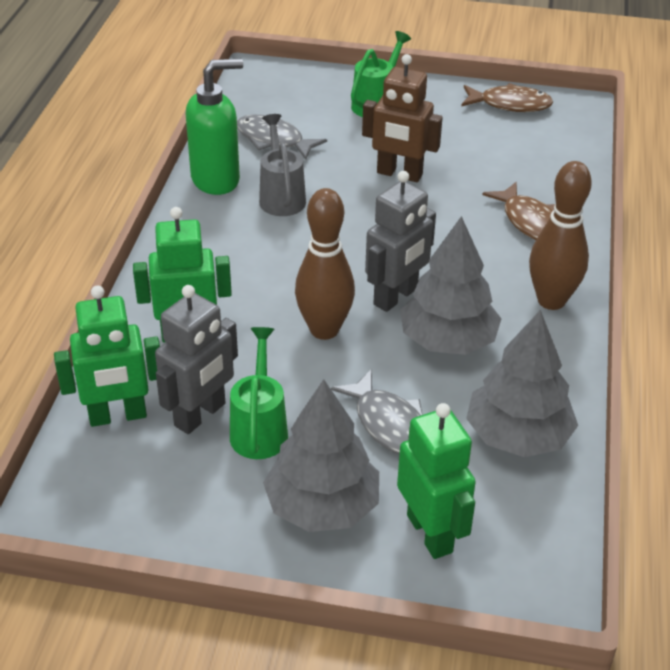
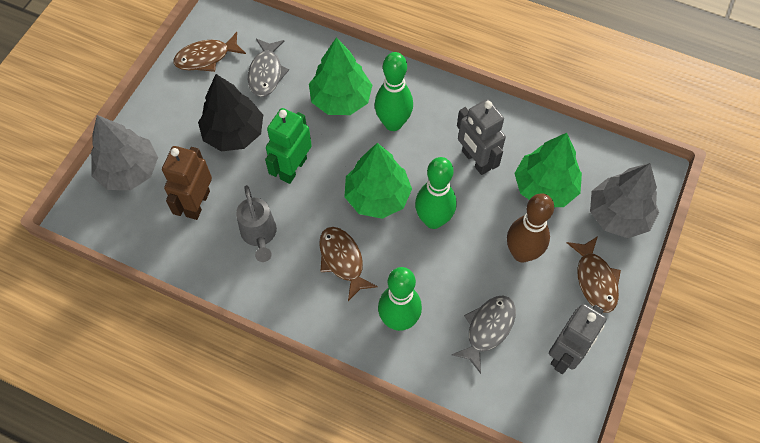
black tree: none = 0 -> [198,74,263,151] = 1
brown bowling pin: [295,188,355,340] [529,161,592,310] = 2 -> [507,193,554,263] = 1
brown fish: [461,83,553,112] [482,182,555,240] = 2 -> [173,32,246,72] [319,227,378,301] [567,236,621,313] = 3
green bowling pin: none = 0 -> [375,52,413,131] [378,267,422,331] [415,157,456,229] = 3
green robot: [54,285,160,427] [133,207,232,343] [397,403,476,559] = 3 -> [265,108,312,184] = 1
green soap dispenser: [186,59,243,195] = 1 -> none = 0
green tree: none = 0 -> [309,37,372,115] [344,143,412,219] [514,133,582,207] = 3
green watering can: [230,327,288,459] [351,31,411,117] = 2 -> none = 0
grey tree: [263,379,379,532] [400,216,501,355] [466,310,578,457] = 3 -> [90,115,158,190] [590,163,659,238] = 2

